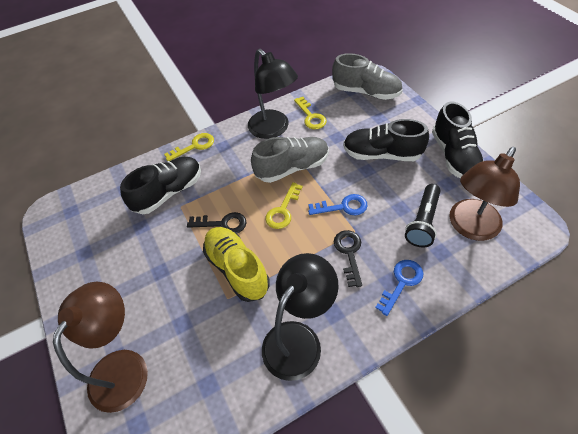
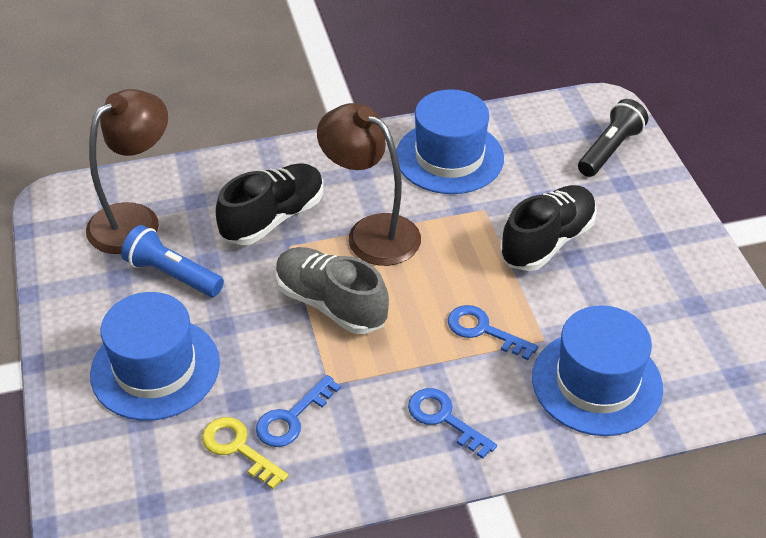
black key: [187,212,247,233] [334,230,362,287] = 2 -> none = 0
black lamp: [248,49,298,139] [262,253,339,381] = 2 -> none = 0
black shoe: [120,157,201,214] [343,119,429,161] [432,102,484,178] = 3 -> [216,163,324,245] [500,185,597,271] = 2
blue flashlight: none = 0 -> [121,225,224,297] = 1
blue hat: none = 0 -> [90,292,220,421] [396,89,504,194] [532,305,663,436] = 3
blue key: [308,194,368,216] [375,260,423,316] = 2 -> [256,375,341,447] [408,388,497,459] [448,305,538,360] = 3
grey shoe: [251,137,329,183] [332,53,403,100] = 2 -> [275,247,389,334] = 1
yellow key: [164,133,214,161] [265,182,303,229] [294,97,327,129] = 3 -> [202,417,289,489] = 1
yellow shoe: [203,227,270,302] = 1 -> none = 0

